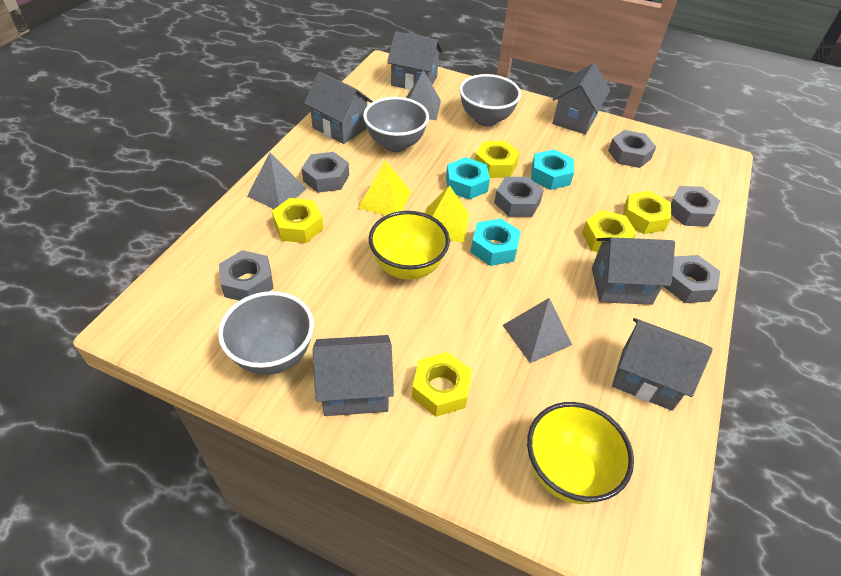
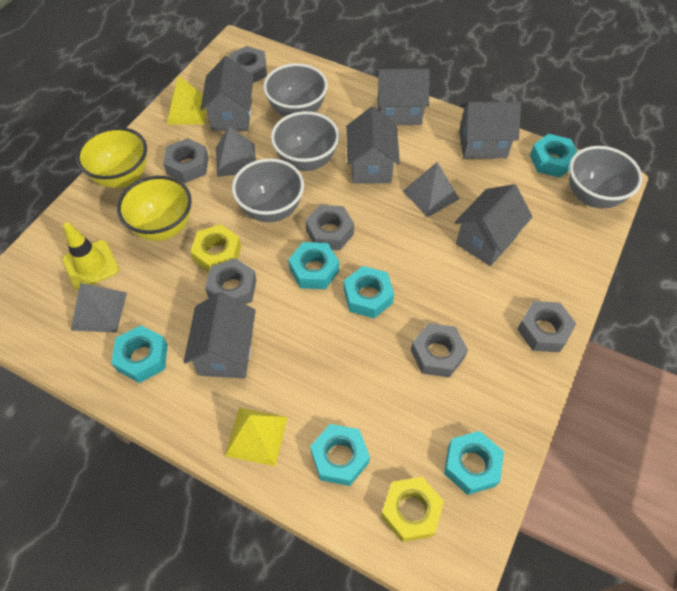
grey bowl: [218,291,314,375] [363,97,429,152] [459,74,521,126] = 3 -> [232,158,304,222] [263,63,328,117] [271,111,339,171] [569,146,642,208] = 4
turquoise nut: [446,157,490,200] [471,218,521,266] [531,149,574,190] = 3 -> [111,325,168,383] [288,242,339,289] [310,424,370,486] [344,266,394,318] [444,431,504,495] [530,134,577,178] = 6
yellow nut: [272,198,324,243] [412,352,472,417] [475,141,520,178] [582,210,637,252] [623,191,671,234] = 5 -> [190,224,241,272] [381,477,444,542] = 2
yellow traffic cone: none = 0 -> [62,222,119,290] = 1

